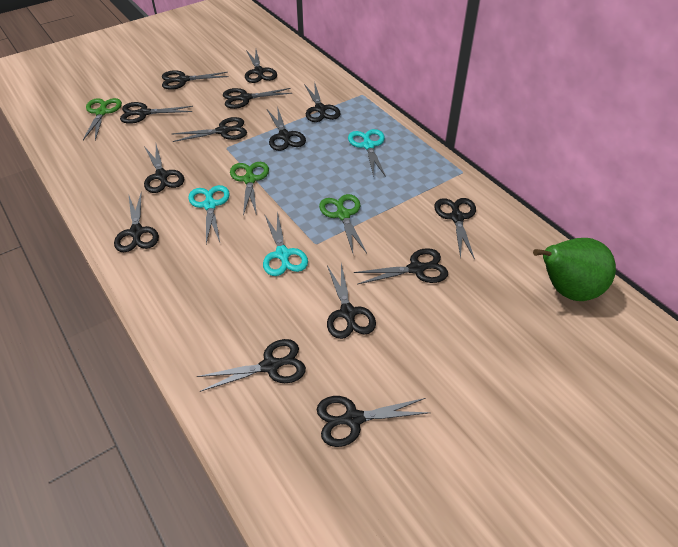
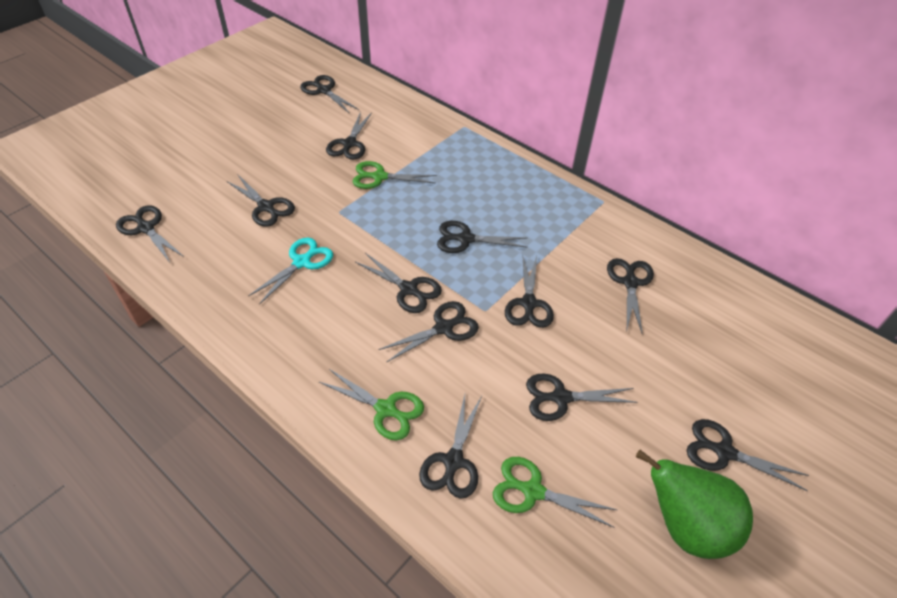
black scissors: [114,191,159,252] [120,102,193,124] [144,144,184,193] [162,70,229,90] [173,117,247,142] [197,339,306,392] [223,88,292,109] [245,50,277,83] [267,106,306,151] [304,81,341,122] [316,396,431,447] [327,263,376,339] [354,248,448,285] [434,198,476,260] = 14 -> [116,205,184,262] [227,174,295,227] [300,75,359,113] [326,112,372,160] [355,253,442,313] [378,301,479,363] [419,395,482,499] [437,221,528,253] [505,254,554,328] [526,373,638,421] [607,258,654,334] [687,419,809,491] = 12
turquoise scissors: [188,185,230,244] [263,211,308,276] [348,129,386,177] = 3 -> [248,238,333,305] = 1

